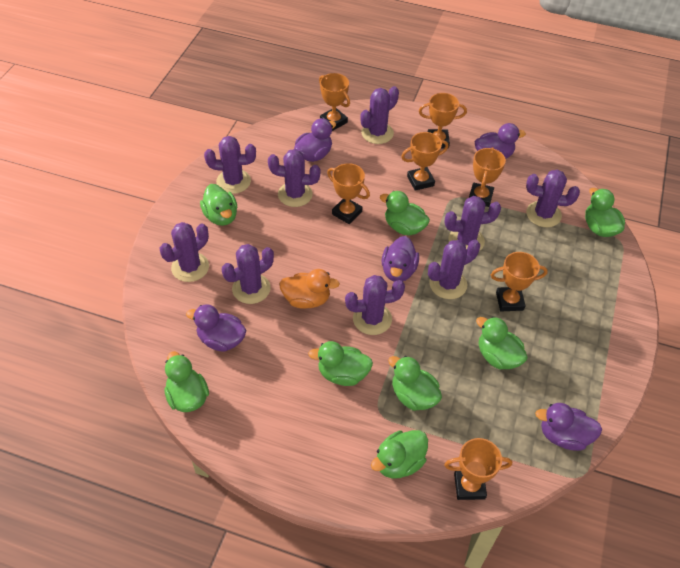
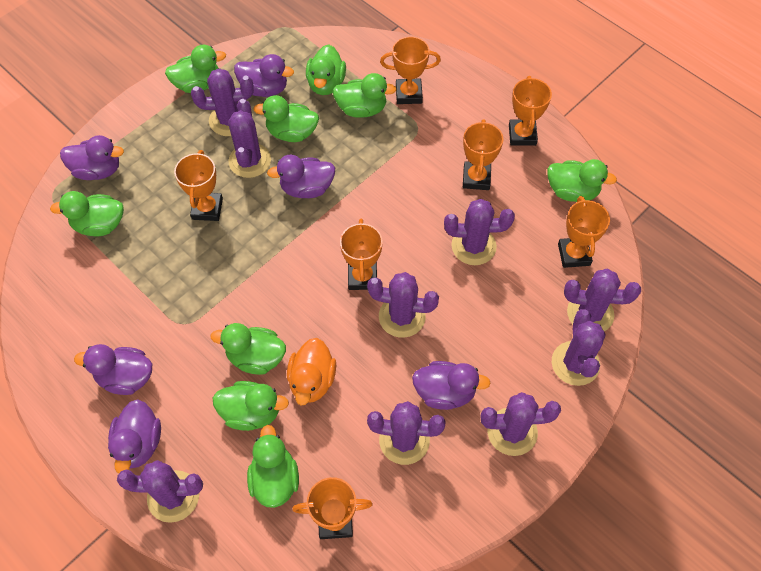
green duck: [164,351,209,412] [200,184,237,226] [308,341,373,386] [371,430,428,478] [380,191,430,235] [388,356,442,411] [476,317,528,369] [585,188,625,237] = 8 -> [50,191,124,236] [165,45,226,93] [211,323,286,375] [213,381,289,431] [247,425,299,508] [253,95,319,142] [306,44,346,95] [332,73,397,118] [548,159,617,202] = 9
purple duck: [186,304,246,352] [294,118,336,162] [381,236,419,282] [475,123,526,159] [535,403,602,451] = 5 -> [60,135,124,180] [74,344,152,395] [108,399,161,473] [234,54,294,97] [267,155,335,198] [412,361,491,410] = 6

